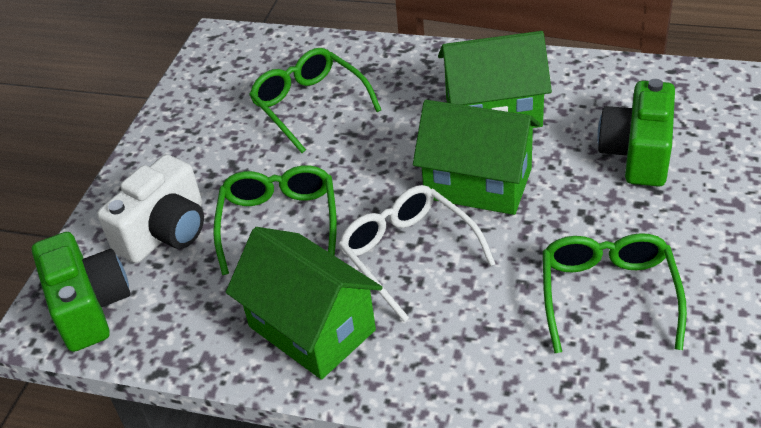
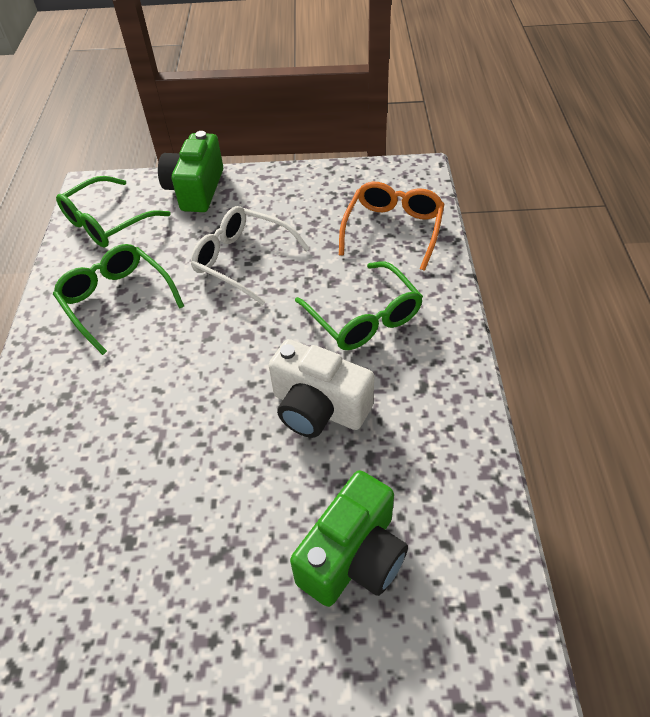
green house: [226,227,383,380] [413,100,540,215] [438,31,552,128] = 3 -> none = 0
orange glasses: none = 0 -> [339,182,444,271] = 1

